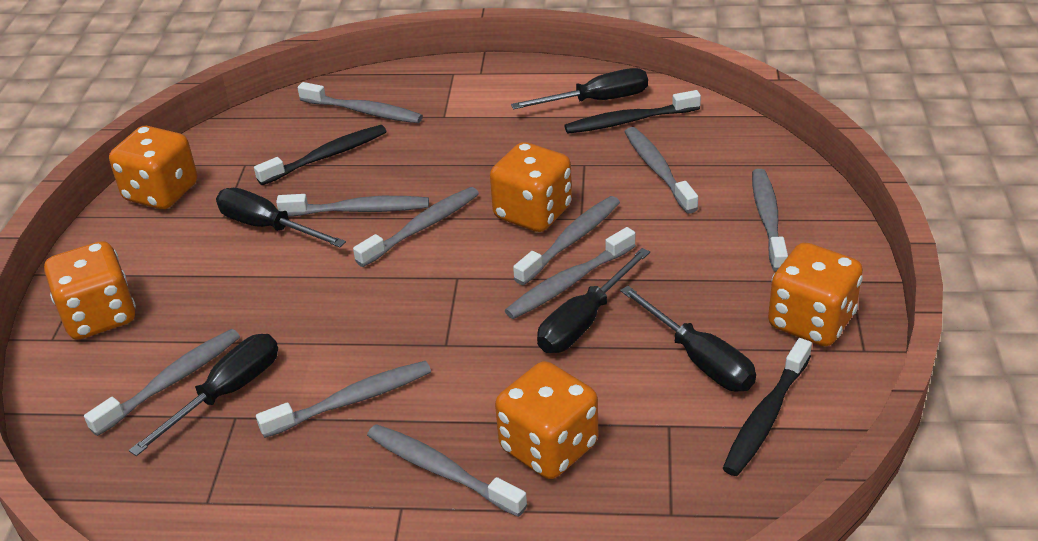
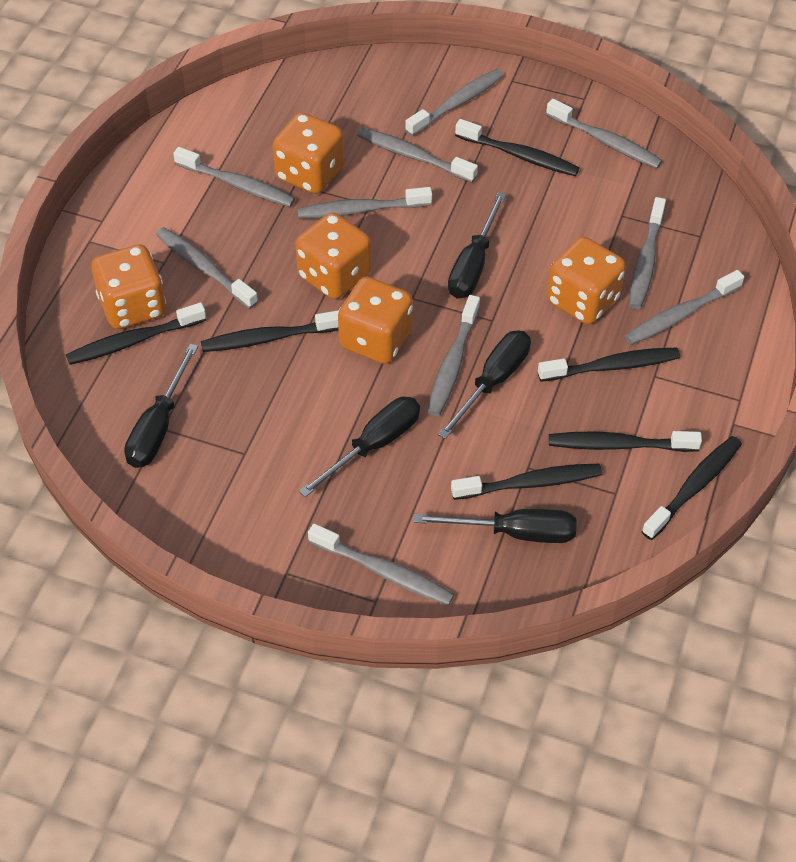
black toothbrush: [254,125,387,185] [564,90,701,134] [723,338,812,476] = 3 -> [66,302,206,365] [201,310,339,352] [451,464,602,500] [455,119,579,176] [538,348,680,382] [549,431,702,452] [641,436,742,540] = 7

